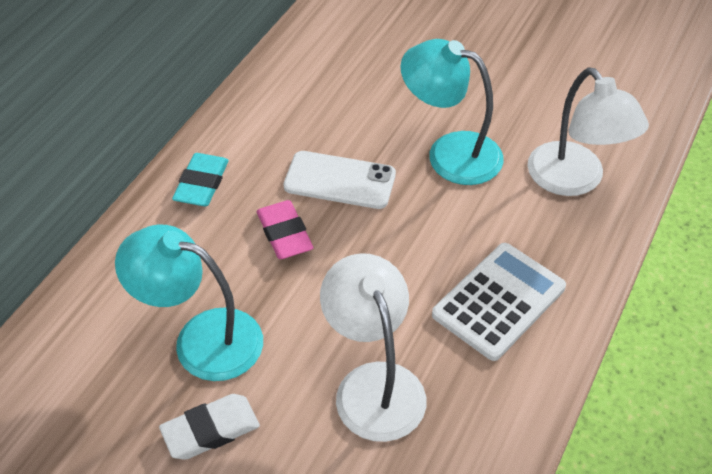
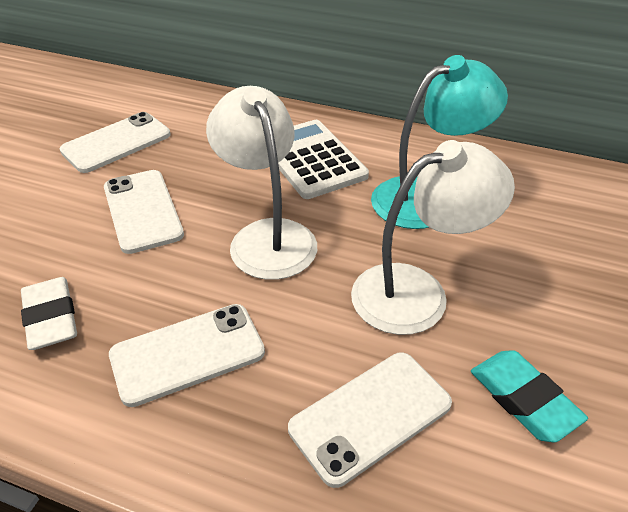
pink eraser: [257,200,313,259] = 1 -> none = 0
turquoise lamp: [115,225,263,381] [400,39,504,185] = 2 -> [371,55,508,229] = 1
white phone: [284,151,396,209] = 1 -> [60,112,170,173] [104,170,184,254] [109,304,265,407] [288,352,452,488] = 4

